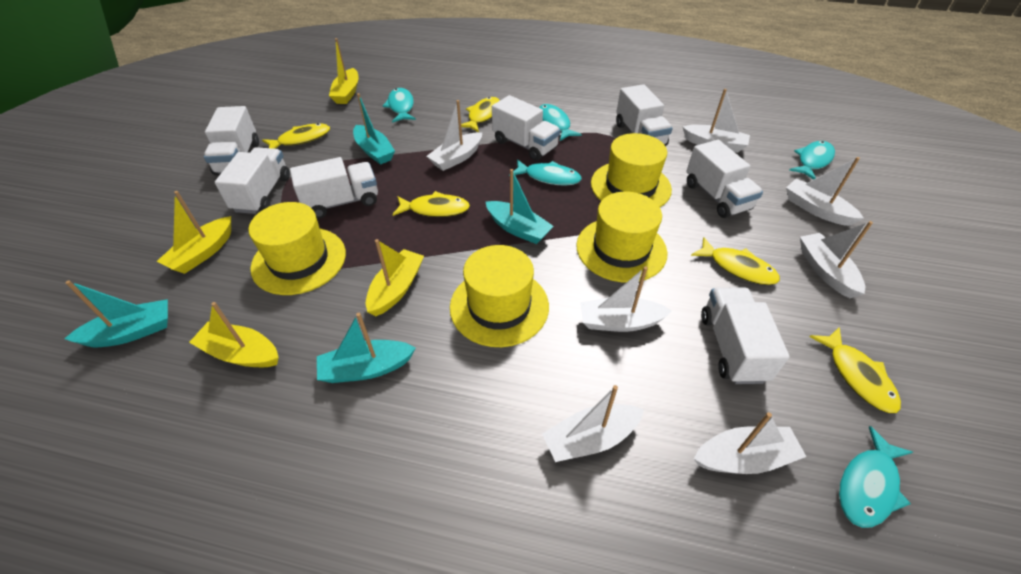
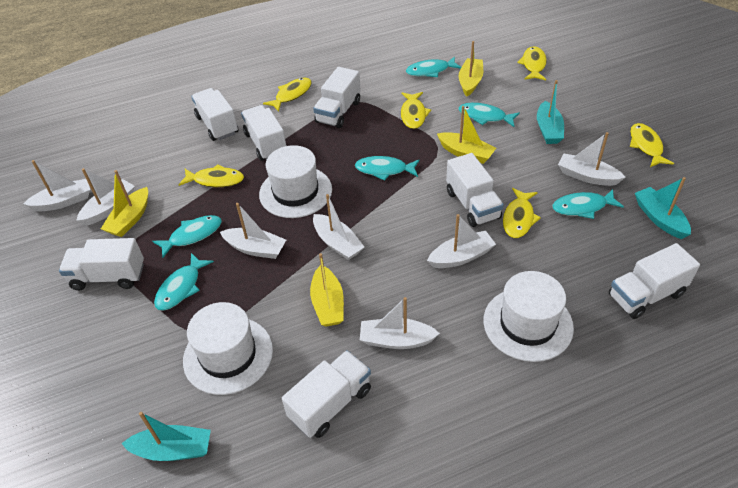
turquoise boat: [64,281,168,347] [317,313,416,383] [353,93,395,165] [486,169,554,244] = 4 -> [121,412,211,461] [537,80,564,144] [635,177,691,239] = 3
turquoise fish: [383,88,416,123] [509,159,582,185] [539,104,582,141] [789,141,835,180] [839,426,913,528] = 5 -> [152,215,222,258] [154,253,214,310] [355,156,419,181] [406,56,461,77] [459,103,520,127] [552,189,624,219] = 6
white hat: none = 0 -> [183,302,273,395] [259,145,332,218] [483,271,574,362] = 3
yellow fish: [262,123,330,149] [392,191,470,217] [461,97,500,132] [691,237,780,285] [809,327,901,413] = 5 -> [178,164,244,187] [263,78,312,112] [401,92,431,129] [503,188,541,238] [517,46,547,80] [630,123,674,167] = 6
yellow hat: [248,202,346,295] [450,245,549,347] [576,192,668,283] [591,133,672,207] = 4 -> none = 0

